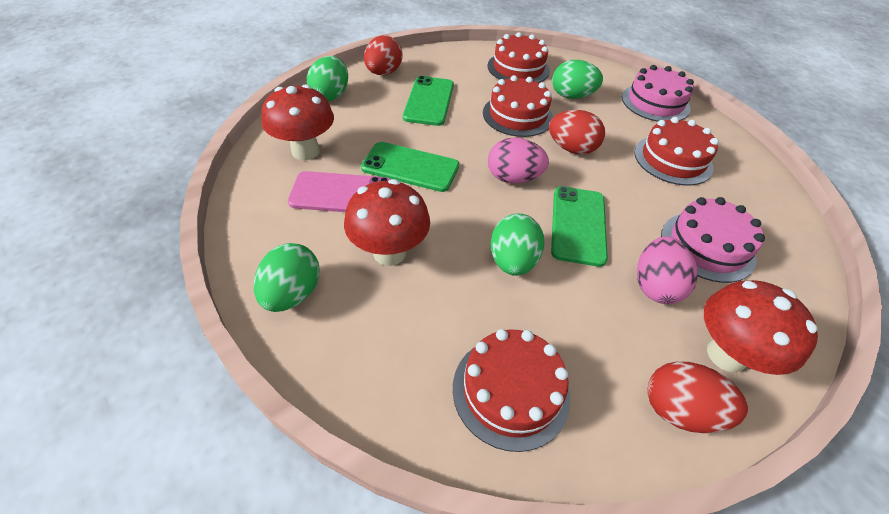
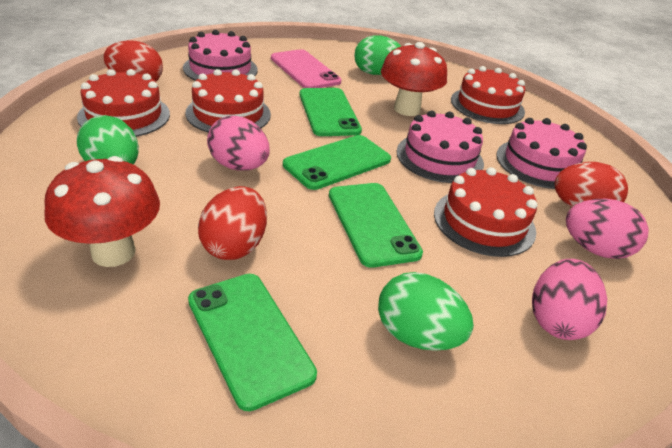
green egg: [254,243,320,312] [307,56,348,101] [491,213,544,276] [552,60,603,99] = 4 -> [77,115,139,164] [354,35,401,75] [378,272,474,351] = 3
green phone: [361,142,459,192] [403,76,454,126] [551,186,608,267] = 3 -> [188,274,317,411] [283,135,391,190] [300,88,362,136] [329,183,423,268] = 4
pink cake: [622,65,694,122] [661,197,765,283] = 2 -> [183,30,257,81] [397,110,484,183] [496,118,587,189] = 3
pink egg: [488,138,549,183] [637,236,698,304] = 2 -> [207,116,270,171] [532,259,607,340] [566,199,649,259] = 3
red mushroom: [261,84,334,160] [344,179,430,266] [704,280,818,375] = 3 -> [44,156,160,267] [381,42,447,116] = 2

